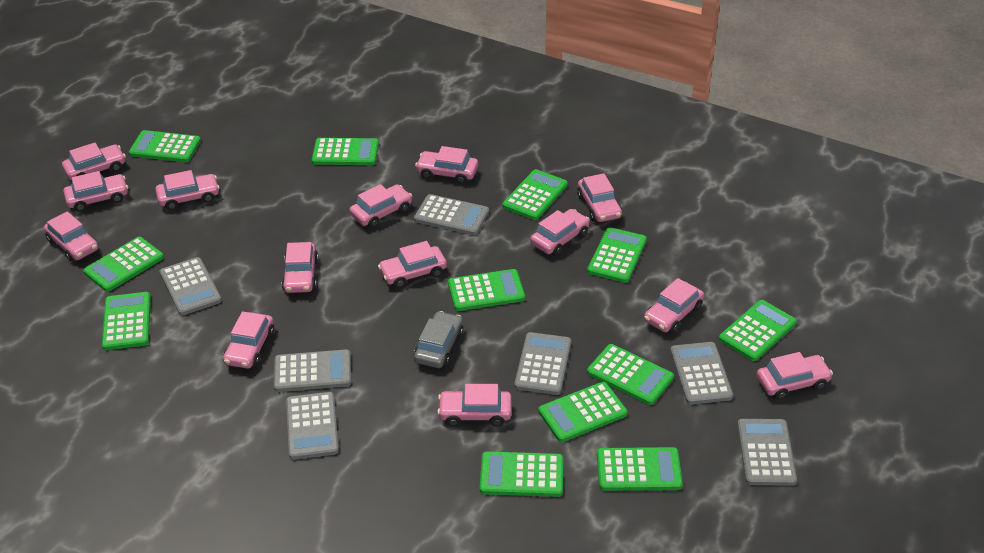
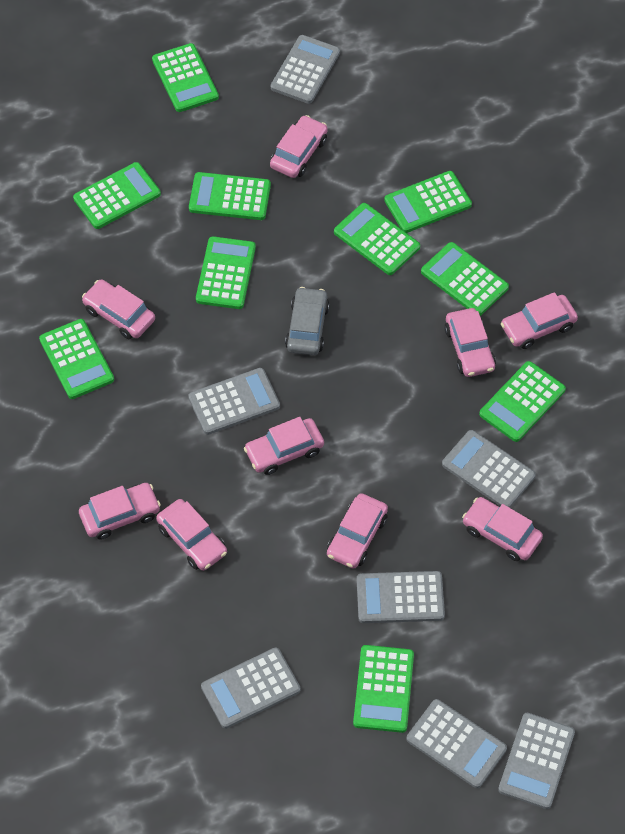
green calculator: [83,237,164,292] [102,292,151,350] [129,130,201,162] [312,138,379,165] [448,269,525,311] [480,451,563,497] [503,169,568,220] [538,382,628,442] [587,227,647,283] [587,344,674,405] [597,447,683,491] [719,300,797,361] = 12 -> [39,319,114,399] [73,162,161,229] [152,43,219,112] [189,172,271,220] [196,236,256,309] [334,203,420,275] [353,645,414,733] [384,171,472,233] [421,242,509,316] [479,361,566,442] = 10
pink car: [44,211,99,262] [62,143,126,180] [63,171,128,212] [155,170,220,210] [223,311,274,369] [282,242,319,293] [349,184,412,228] [378,241,447,288] [415,146,478,184] [437,384,512,427] [530,209,590,256] [577,173,622,222] [644,278,704,333] [756,352,833,400] = 14 -> [79,483,161,540] [82,279,155,339] [156,499,227,571] [244,417,324,475] [270,115,328,178] [327,493,388,569] [444,308,496,377] [462,497,543,561] [501,292,578,349] = 9

